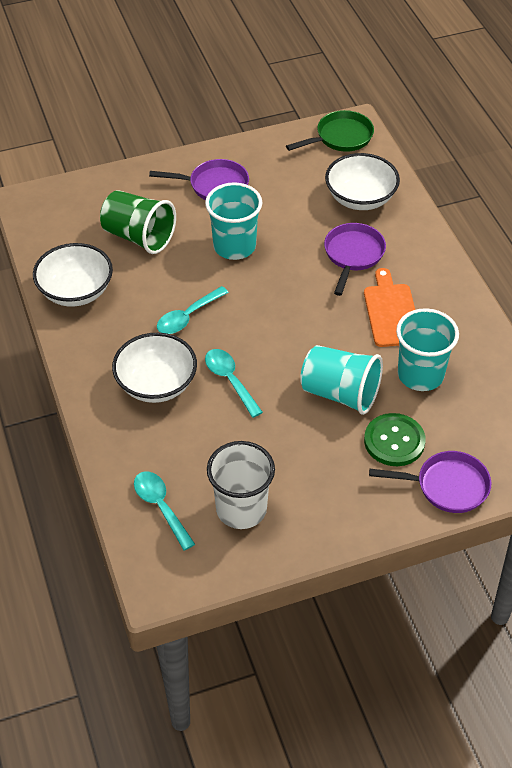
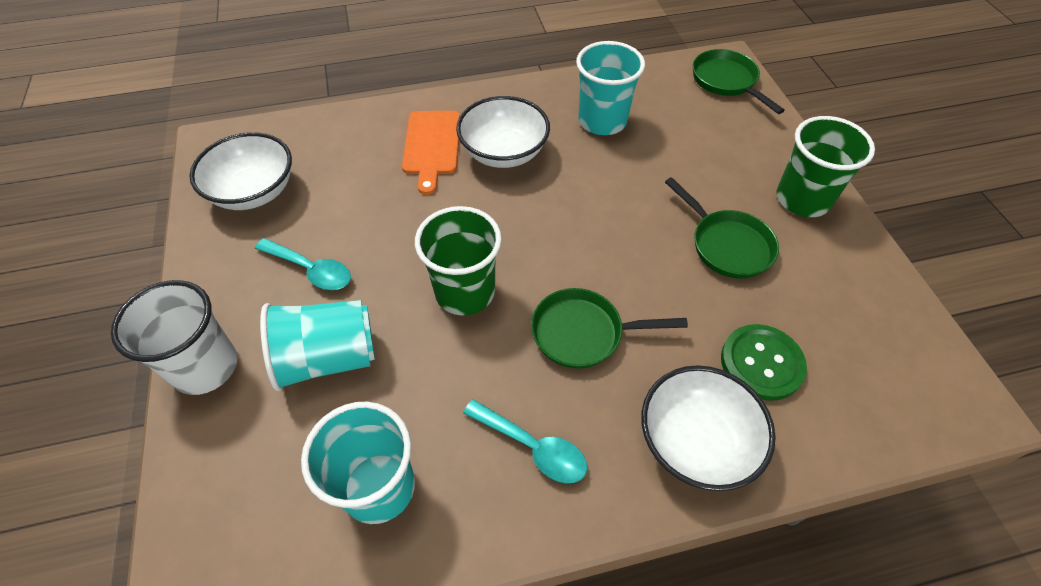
green cup: [100,190,176,254] = 1 -> [415,206,502,315] [777,116,875,217] = 2
green pan: [286,110,374,152] = 1 -> [531,288,688,369] [665,177,779,279] [693,49,785,114] = 3
purple pan: [149,159,249,200] [324,223,386,296] [369,451,492,513] = 3 -> none = 0
turquoise spoon: [134,471,195,550] [157,286,229,334] [205,349,263,418] = 3 -> [255,238,351,290] [463,399,587,483] = 2

